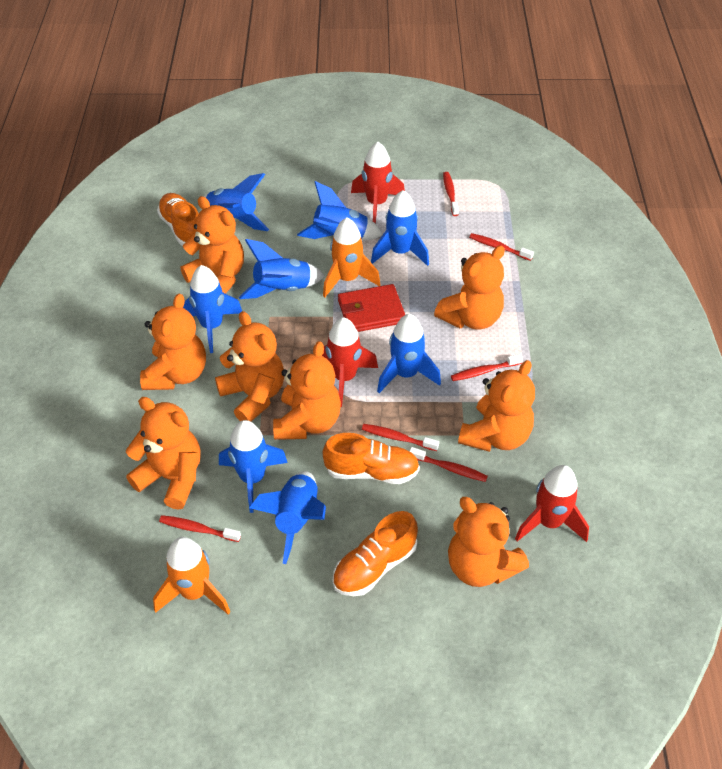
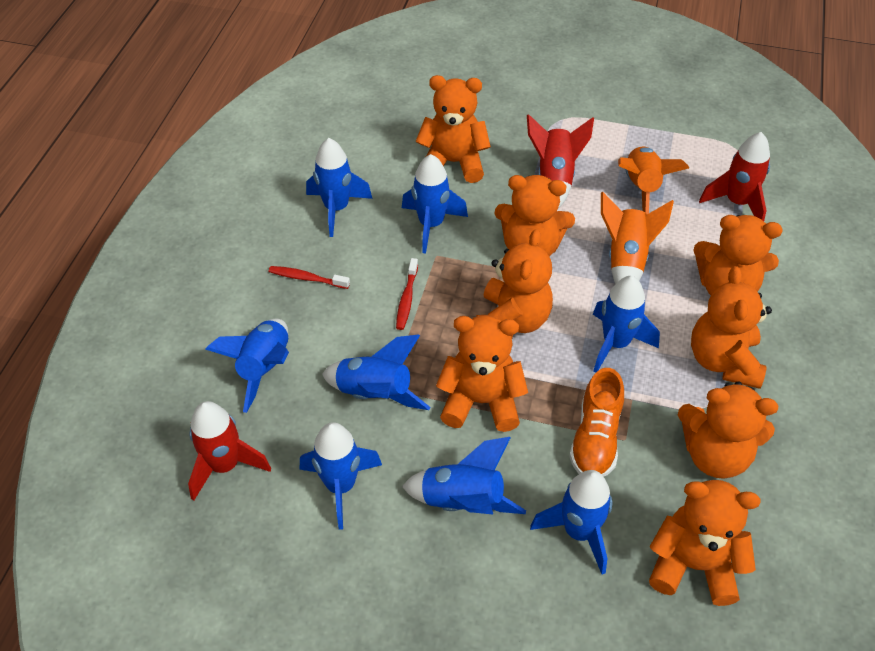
orange shoe: [157,193,199,246] [322,433,420,484] [332,511,418,596] = 3 -> [569,368,624,477] = 1
red toothbrush: [159,515,241,542] [362,424,439,451] [409,447,488,482] [443,172,459,216] [451,354,523,381] [469,233,534,261] = 6 -> [269,266,350,289] [396,258,418,330] = 2
red wallet: [338,284,405,332] = 1 -> none = 0

